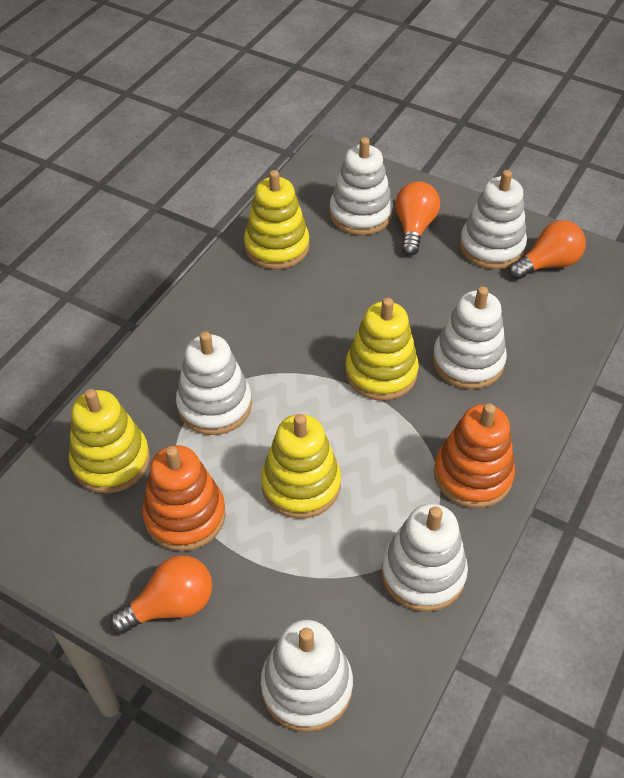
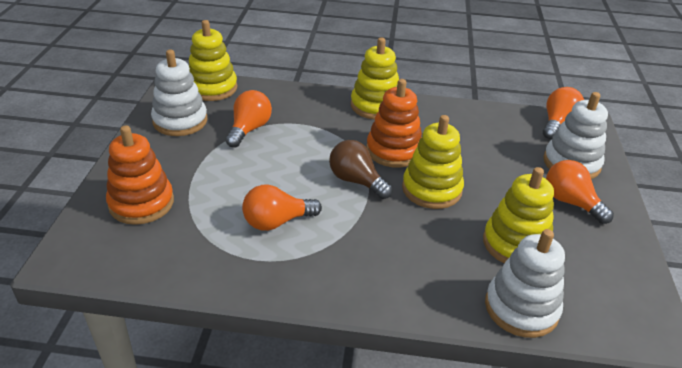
brown light bulb: none = 0 -> [329,140,393,199] = 1
orange light bulb: [110,555,212,634] [395,181,440,256] [509,220,586,279] = 3 -> [226,90,272,148] [242,185,322,231] [543,87,584,139] [546,160,614,224] = 4
white stacking toy: [176,331,252,435] [261,620,353,732] [329,137,393,235] [381,504,468,612] [432,286,507,389] [460,170,527,269] = 6 -> [151,50,208,136] [485,229,565,338] [543,92,608,179] = 3

